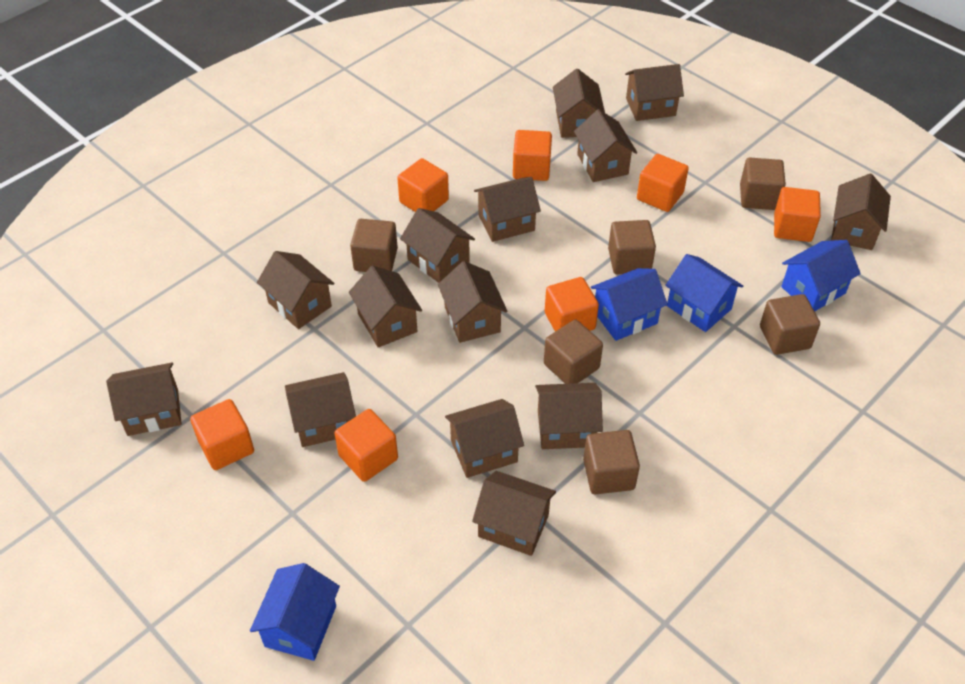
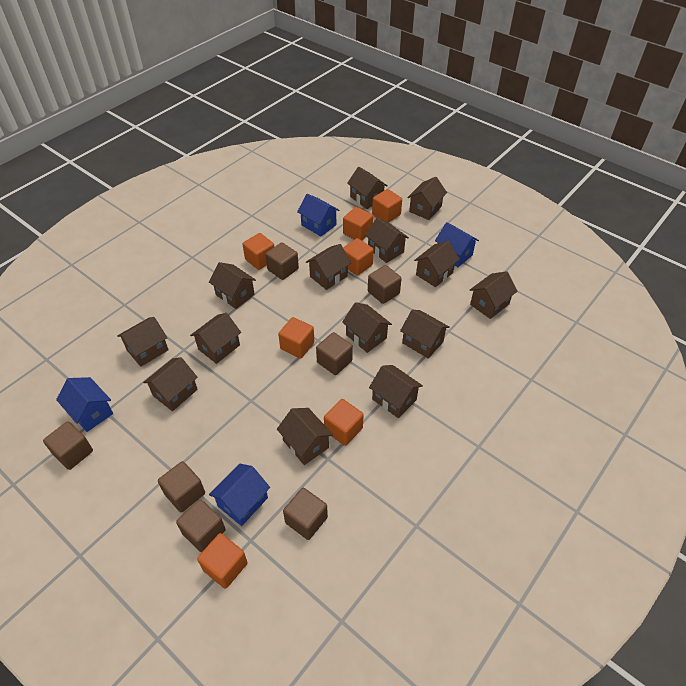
brown cube: [350,219,398,272] [544,320,603,384] [583,430,640,494] [608,220,656,274] [740,158,786,210] [760,294,820,355] = 6 -> [43,421,93,470] [158,461,205,512] [176,499,226,553] [265,242,299,280] [283,488,328,540] [316,332,353,375] [368,265,402,304] = 7

